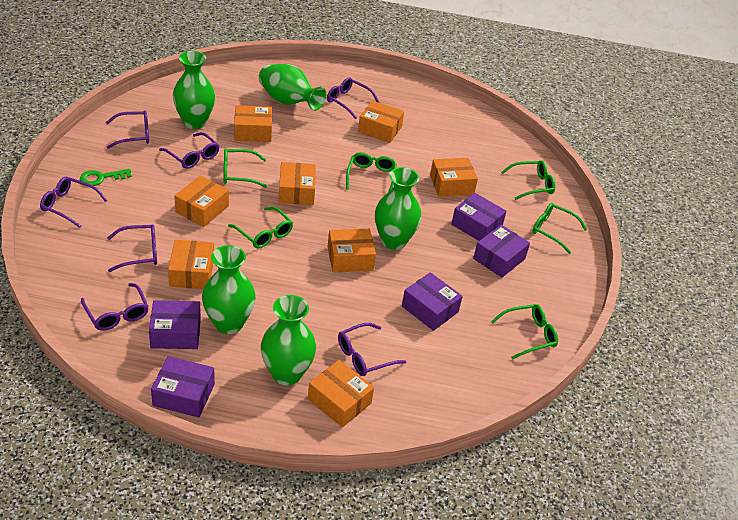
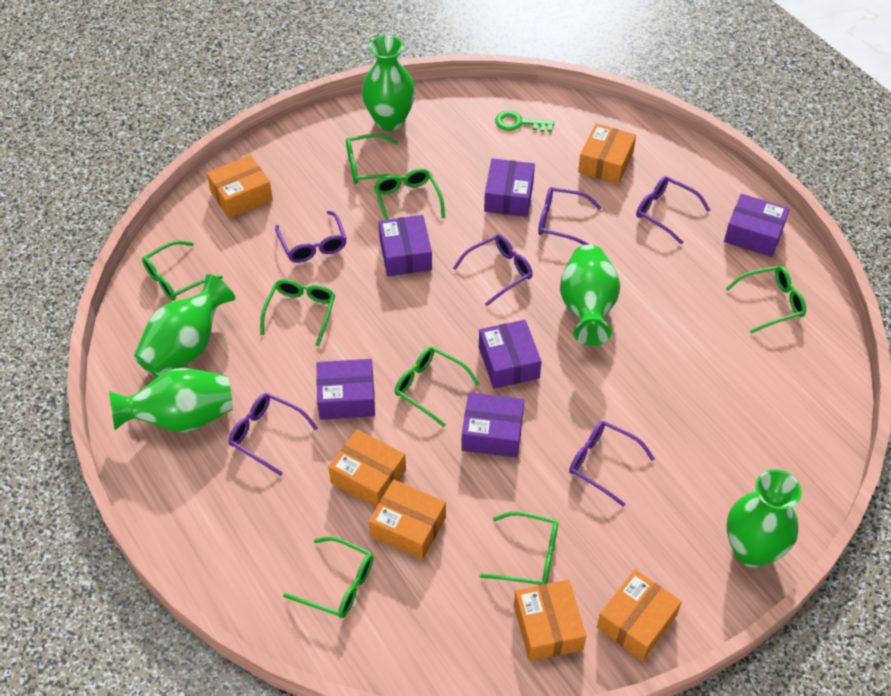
green glasses: [223,149,267,188] [228,207,293,248] [346,152,397,192] [491,304,558,359] [501,160,555,200] [532,203,587,254] = 6 -> [142,240,223,301] [260,279,335,346] [283,537,373,618] [346,134,404,184] [374,168,445,220] [395,347,479,427] [480,512,558,585] [726,266,806,334] = 8
orange box: [168,240,214,289] [174,175,229,227] [234,105,272,142] [279,162,316,205] [308,360,374,428] [328,229,376,272] [358,101,404,143] [430,158,478,197] = 8 -> [207,155,273,218] [328,429,406,508] [369,479,446,560] [514,579,586,661] [578,123,636,185] [597,570,682,661] = 6
purple box: [149,300,201,349] [151,356,215,418] [402,272,463,331] [451,193,507,241] [473,225,530,278] = 5 -> [317,359,375,420] [379,215,432,276] [461,392,524,458] [479,320,542,389] [484,159,535,217] [724,194,790,257] = 6
purple glasses: [40,177,107,228] [81,283,149,331] [106,111,149,149] [107,224,157,272] [159,132,219,169] [327,78,380,119] [338,323,407,376] = 7 -> [229,393,318,476] [275,211,347,263] [453,235,533,306] [538,187,602,245] [569,421,655,507] [636,176,710,244] = 6

